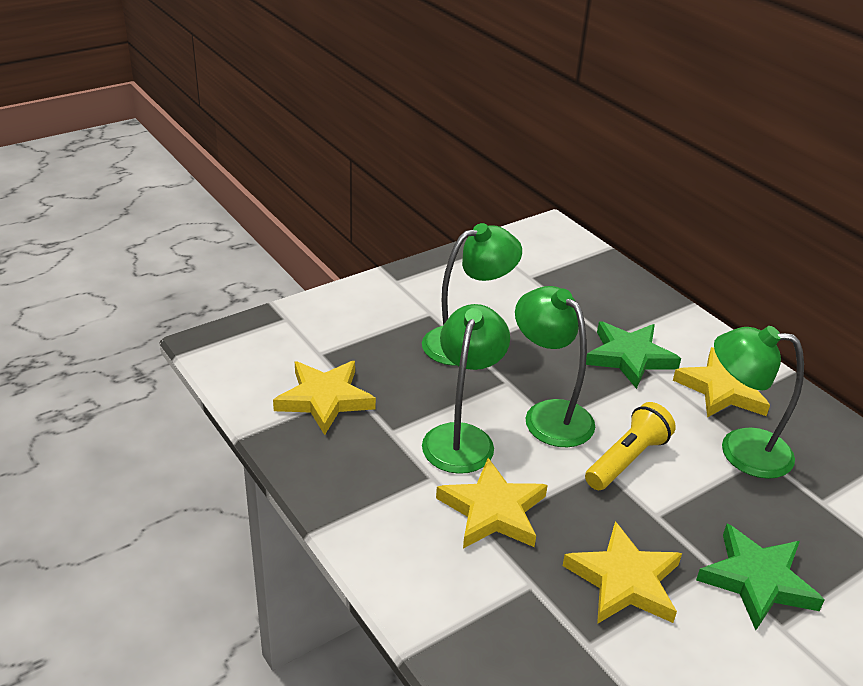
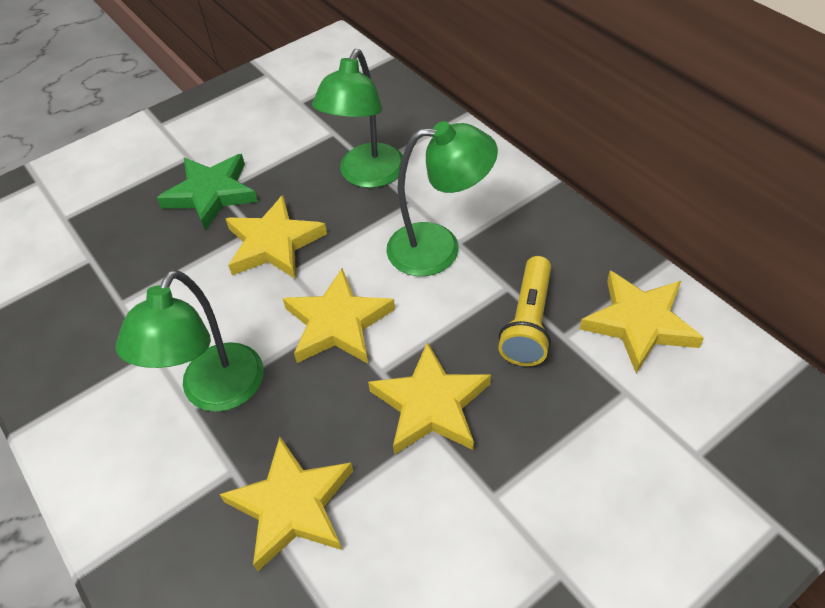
green lamp: [422,223,522,366] [422,304,510,474] [515,286,595,447] [714,326,804,479] = 4 -> [116,270,264,412] [312,49,403,188] [386,121,498,276] = 3
green star: [586,322,681,389] [696,524,825,630] = 2 -> [157,154,258,231] = 1
yellow star: [273,361,376,435] [436,458,548,548] [563,521,682,624] [673,347,770,418] = 4 -> [219,437,353,572] [226,195,327,279] [282,268,395,364] [368,342,491,455] [579,271,704,373] = 5

